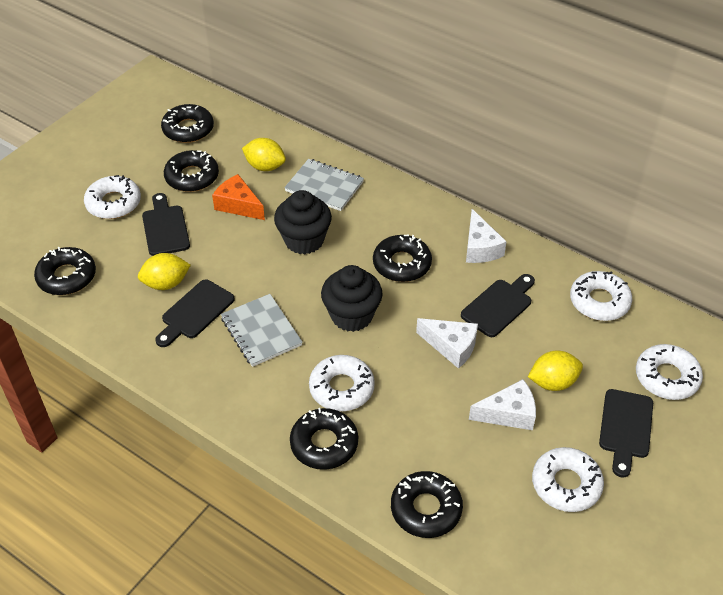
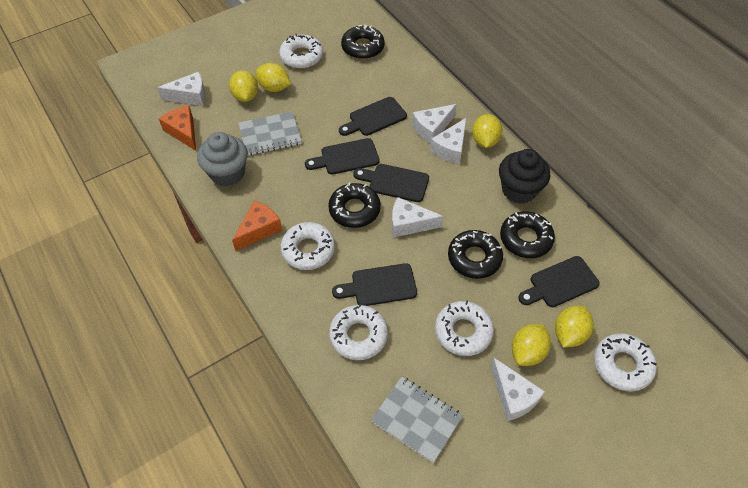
black cupcake: [274,190,332,254] [321,265,383,332] = 2 -> [499,149,550,204] = 1
black cutting board: [142,193,190,256] [155,279,234,347] [461,274,535,337] [599,389,653,477] = 4 -> [305,138,379,175] [332,263,417,306] [339,97,407,136] [353,164,429,202] [518,256,600,307] = 5
black donut: [34,247,96,295] [161,104,214,143] [164,150,219,192] [290,408,358,470] [373,234,432,282] [391,471,463,538] = 6 -> [328,182,381,228] [341,24,385,59] [448,230,503,279] [500,211,555,258] = 4
grey cupcake: none = 0 -> [197,132,248,187] = 1
orange cheese: [212,174,265,220] = 1 -> [159,106,196,150] [232,201,282,251] = 2
white cheese: [416,318,478,369] [466,209,507,263] [469,379,536,430] = 3 -> [157,72,206,106] [392,197,444,238] [412,104,457,143] [430,118,466,164] [490,357,545,421] = 5
yellow lemon: [138,253,191,290] [242,138,286,171] [528,350,583,391] = 3 -> [229,70,258,102] [255,63,291,92] [472,114,502,148] [511,324,551,366] [555,305,594,348] = 5

